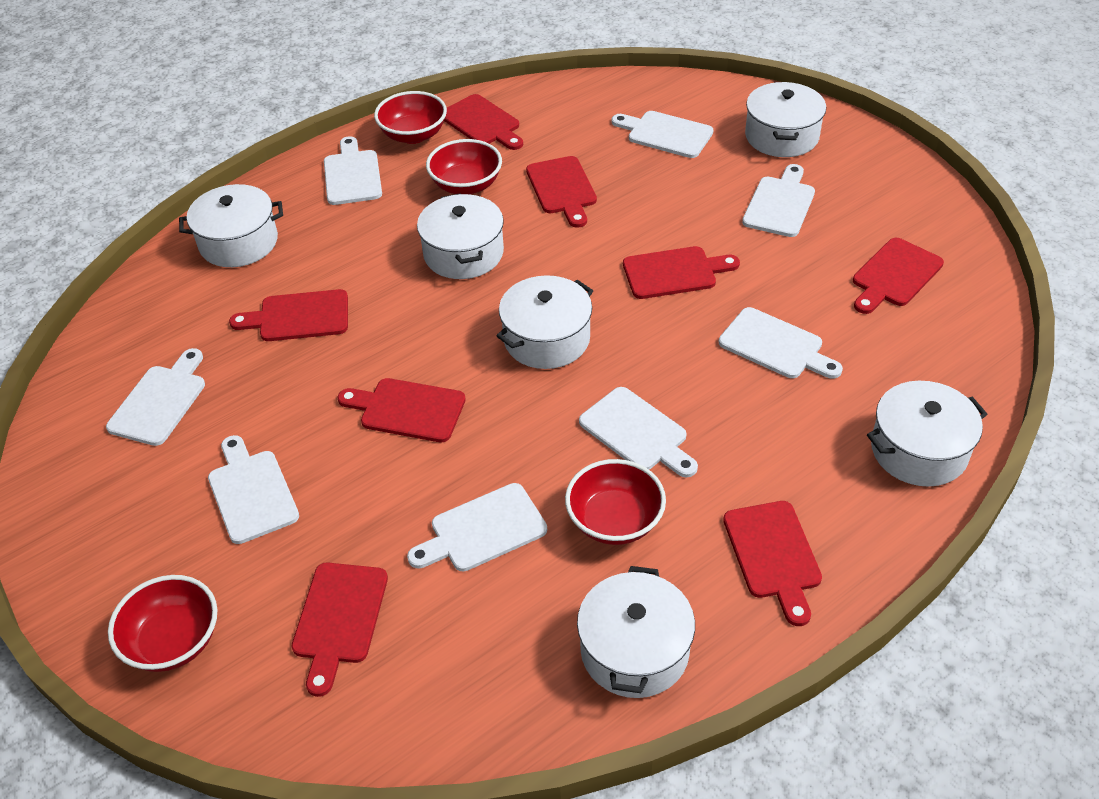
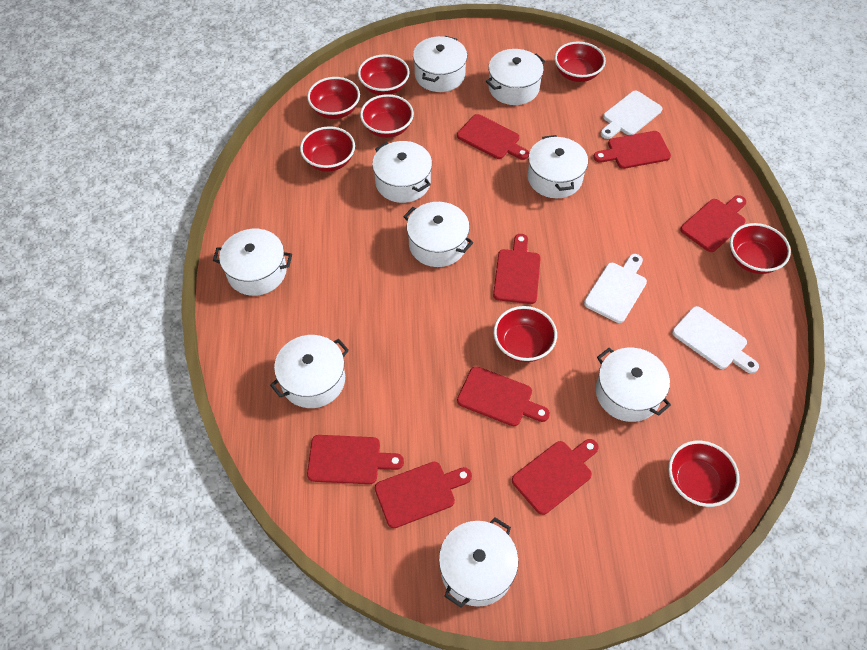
red bowl: [108,575,218,672] [374,91,447,144] [426,139,502,195] [565,459,666,545] = 4 -> [300,126,355,172] [307,77,360,119] [358,54,410,95] [360,94,414,138] [494,306,557,362] [555,42,606,82] [668,441,739,507] [730,223,791,274] = 8
white cutting board: [106,348,205,446] [208,435,299,544] [324,136,382,205] [407,483,547,571] [579,387,698,478] [612,111,713,158] [719,307,843,379] [742,164,815,237] = 8 -> [584,254,647,323] [601,91,663,139] [672,306,759,374] = 3
white pot: [179,184,283,267] [417,193,504,279] [496,275,593,369] [577,566,695,698] [745,82,826,157] [867,381,987,487] = 6 -> [213,229,292,296] [270,335,349,408] [372,141,432,203] [403,202,474,267] [413,36,467,92] [439,518,519,608] [486,49,545,105] [527,135,588,198] [596,348,671,422] = 9

